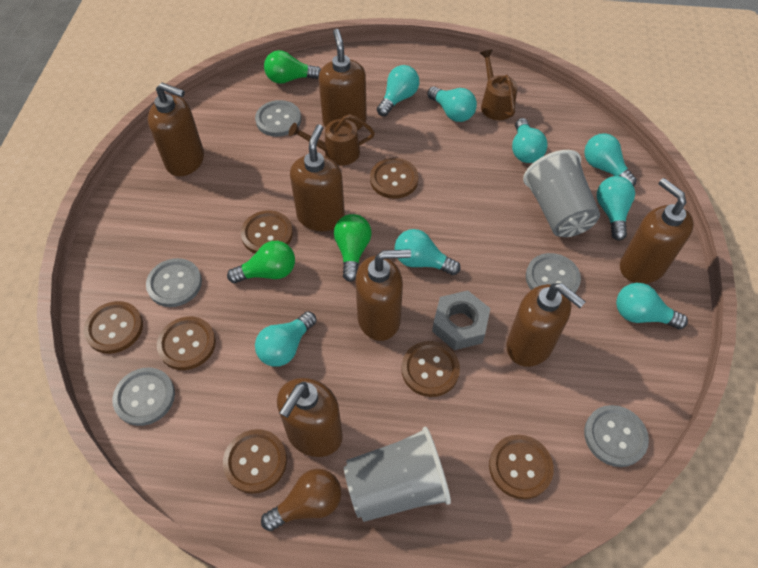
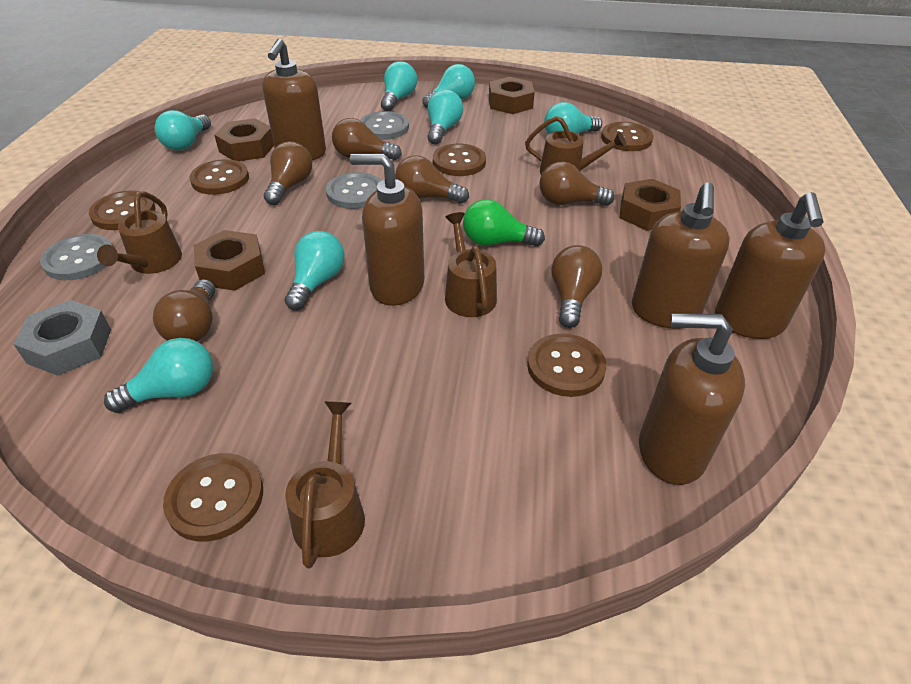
brown button: [84,301,143,354] [157,316,216,370] [223,429,287,494] [241,210,293,253] [370,158,419,199] [401,341,460,397] [489,435,554,499] = 7 -> [89,190,155,230] [163,453,263,542] [189,159,249,195] [433,144,486,176] [527,334,607,397] [601,122,653,151] = 6
brown light bulb: [261,469,341,531] = 1 -> [153,279,215,341] [264,141,312,205] [332,118,402,160] [395,155,469,203] [539,162,615,206] [551,245,602,328] = 6
brown nut: none = 0 -> [194,230,265,291] [214,118,274,161] [489,77,535,114] [620,179,681,231] = 4
brown soap dispenser: [148,83,204,176] [277,378,343,457] [290,124,345,231] [319,29,367,130] [355,249,411,341] [507,283,586,367] [620,178,694,284] = 7 -> [262,38,326,160] [350,154,424,306] [632,182,730,329] [639,313,745,485] [715,192,826,339] = 5
brown watering can: [289,114,375,165] [480,50,518,120] = 2 -> [97,191,182,274] [285,401,365,569] [445,212,497,317] [525,116,626,175] = 4
green light bulb: [227,241,295,283] [264,50,321,84] [334,214,371,282] = 3 -> [463,199,545,247] = 1
grey button: [112,368,175,426] [146,258,202,307] [255,100,301,137] [526,253,581,293] [584,405,649,467] = 5 -> [40,234,113,280] [326,172,382,209] [360,111,409,140] = 3
grey cup: [344,427,451,522] [523,150,600,237] = 2 -> none = 0
turquoise light bulb: [255,311,317,367] [377,65,419,116] [395,229,461,275] [427,87,477,122] [512,118,548,163] [584,133,637,186] [597,176,635,240] [616,283,688,329] = 8 -> [104,338,213,413] [155,110,211,151] [285,231,345,310] [381,61,417,111] [423,64,475,109] [427,90,463,144] [544,102,602,134] = 7

